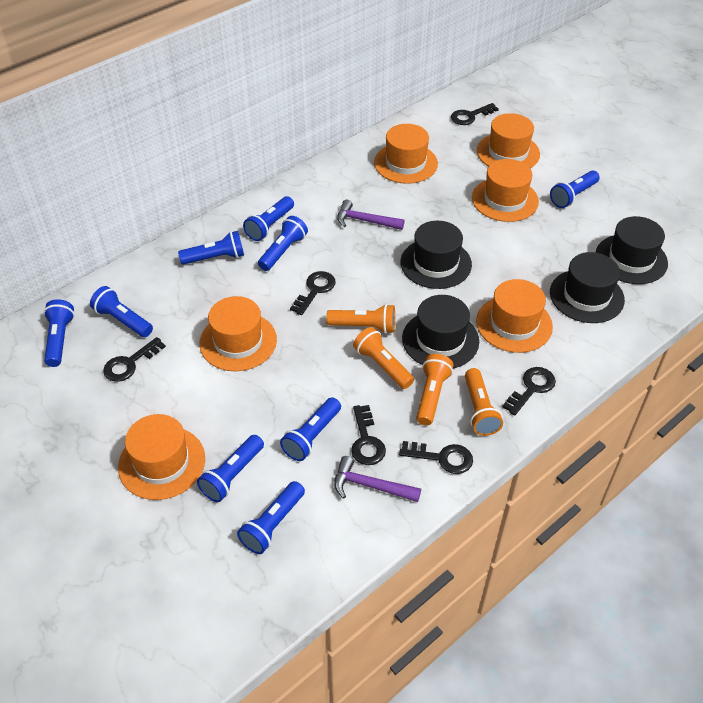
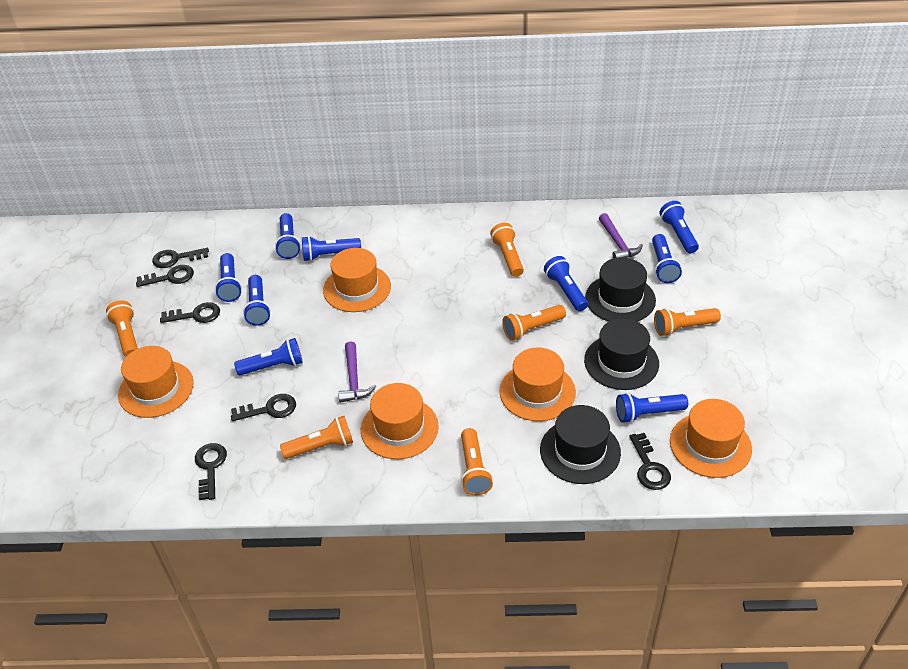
black hat: [401,221,472,289] [402,295,479,368] [550,252,625,323] [596,216,668,284] = 4 -> [540,405,621,484] [584,318,659,390] [585,257,656,322] = 3
orange flashlight: [326,304,395,334] [353,327,414,389] [416,354,453,425] [465,368,503,436] = 4 -> [106,300,138,357] [280,416,353,459] [461,428,493,495] [490,223,524,277] [502,305,566,341] [654,308,721,336] = 6
orange hat: [118,414,205,500] [199,296,277,371] [374,124,438,184] [472,159,539,222] [476,279,553,353] [477,113,540,168] = 6 -> [118,346,194,418] [323,248,391,312] [361,383,439,459] [500,348,576,421] [670,399,752,478] = 5

